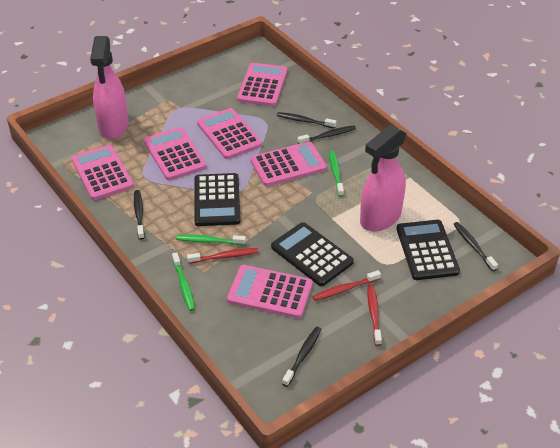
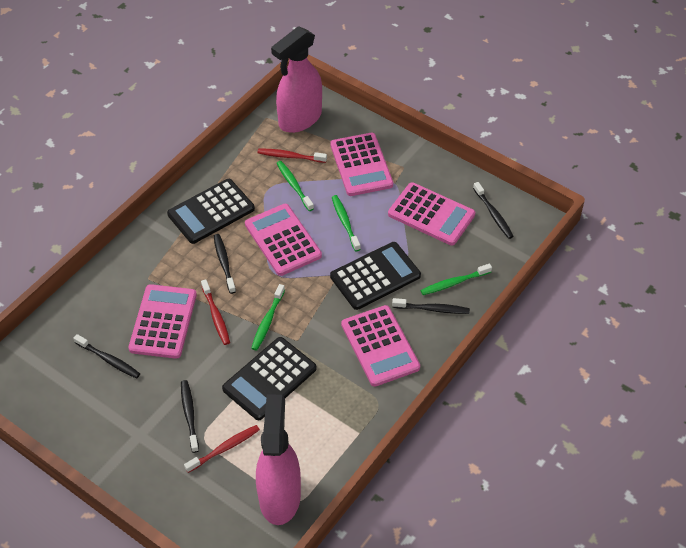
green toothbrush: [172,252,195,311] [176,234,246,245] [329,151,344,197] = 3 -> [251,284,285,351] [277,161,314,211] [332,195,361,251] [420,264,492,295] = 4
pink calculator: [72,145,134,200] [144,127,206,180] [197,108,262,159] [227,265,313,318] [237,63,287,106] [250,141,327,186] = 6 -> [128,284,197,359] [245,204,322,276] [330,133,393,196] [341,305,420,387] [388,182,475,246] = 5

